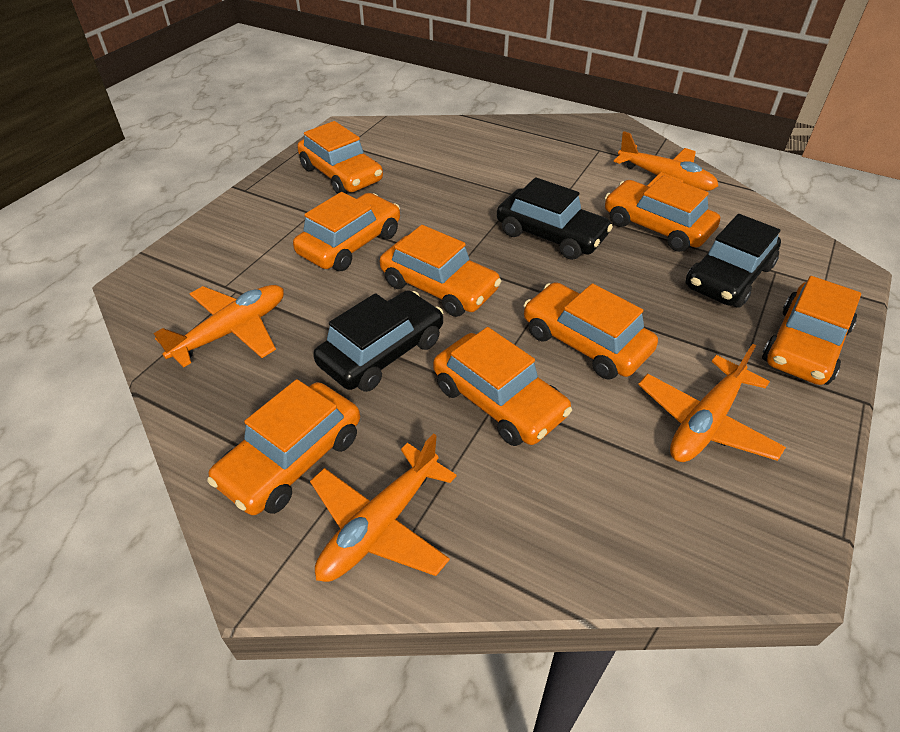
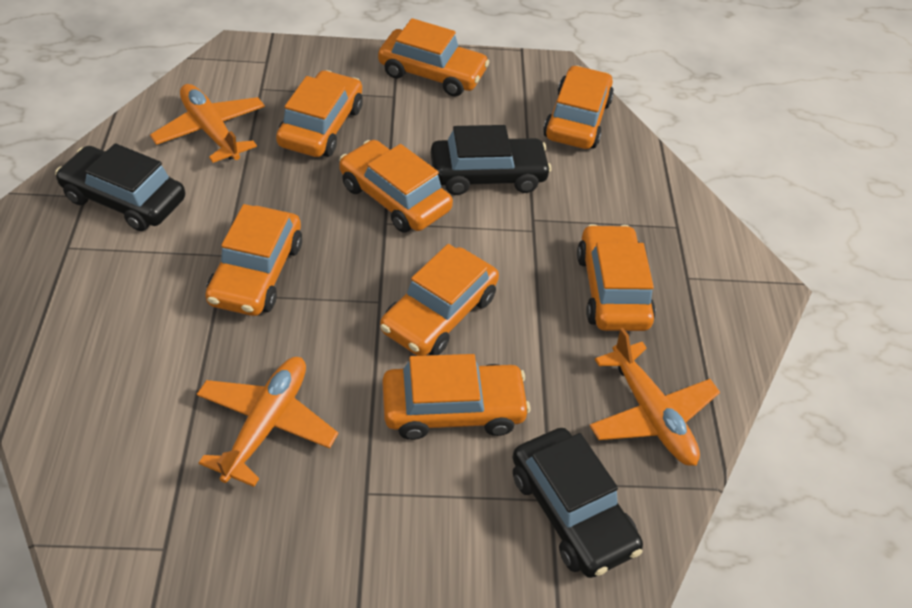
orange plane: [153,285,284,367] [310,433,457,582] [614,131,718,191] [638,344,786,462] = 4 -> [150,84,265,163] [197,357,338,487] [589,328,720,466] = 3

